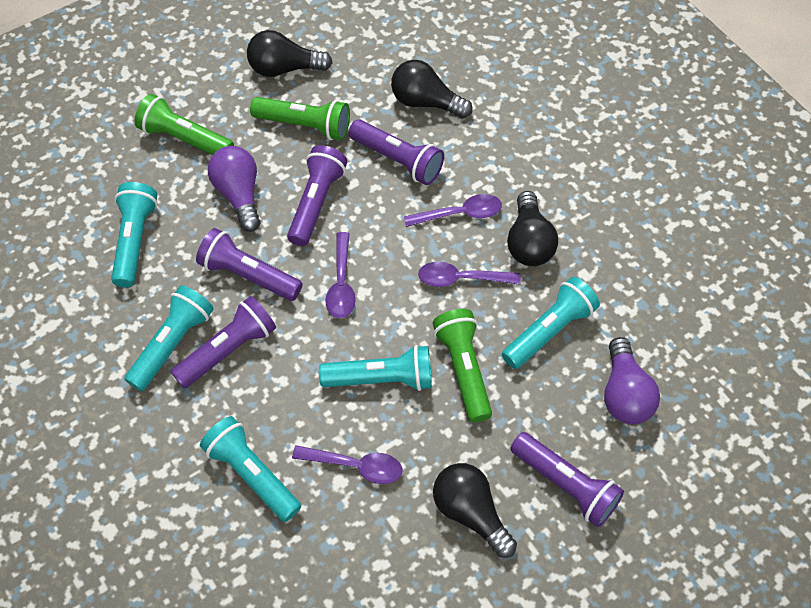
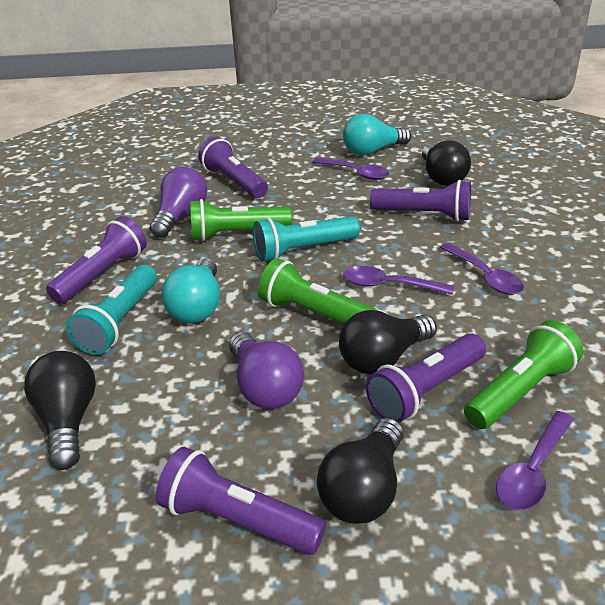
turquoise flashlight: [111,182,158,288] [124,285,214,391] [200,416,301,522] [319,345,432,391] [502,277,600,369] = 5 -> [66,265,157,355] [253,216,360,261] = 2
turquoise light bulb: none = 0 -> [161,258,220,323] [343,114,411,156] = 2

